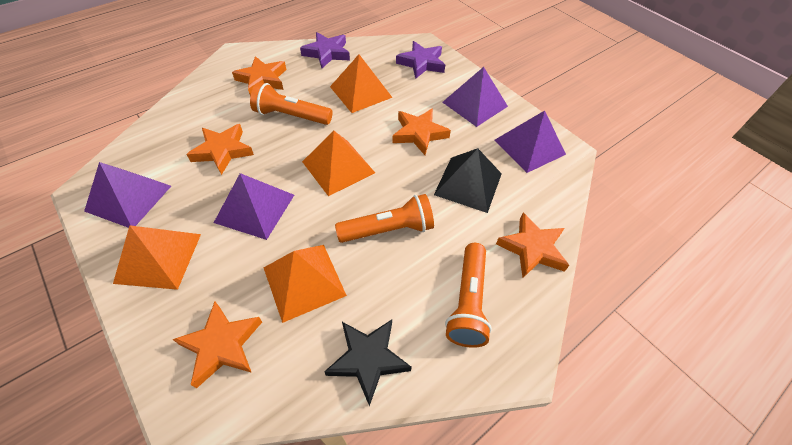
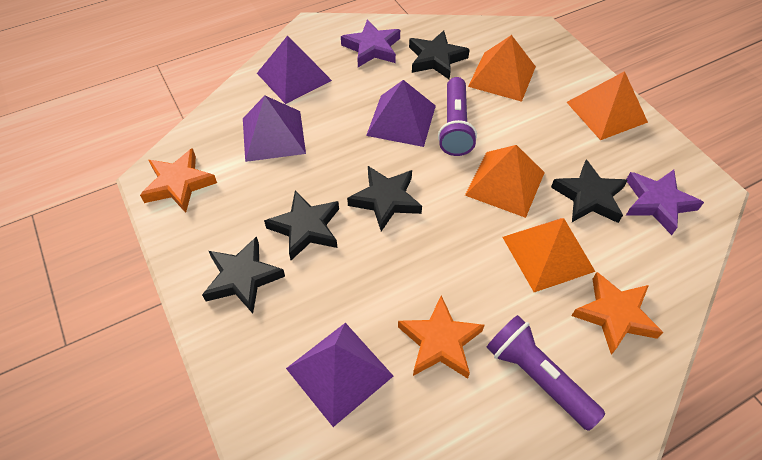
black pyramid: [434,148,502,213] = 1 -> none = 0
black star: [324,319,412,406] = 1 -> [202,236,285,313] [264,190,339,260] [347,166,422,231] [409,30,470,80] [551,160,628,223] = 5
orange flashlight: [250,82,333,125] [335,194,434,243] [445,243,492,348] = 3 -> none = 0
orange star: [172,301,262,388] [186,124,254,175] [232,56,286,96] [392,108,451,155] [496,213,569,278] = 5 -> [140,148,217,213] [398,295,485,379] [571,272,663,355] = 3
purple flashlight: none = 0 -> [438,77,477,156] [487,315,605,431] = 2

